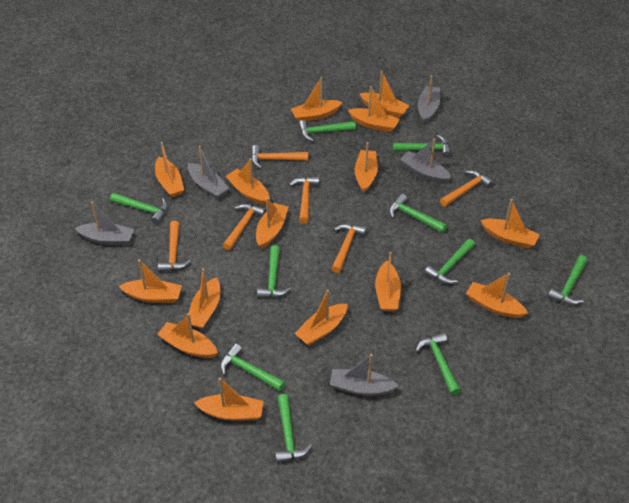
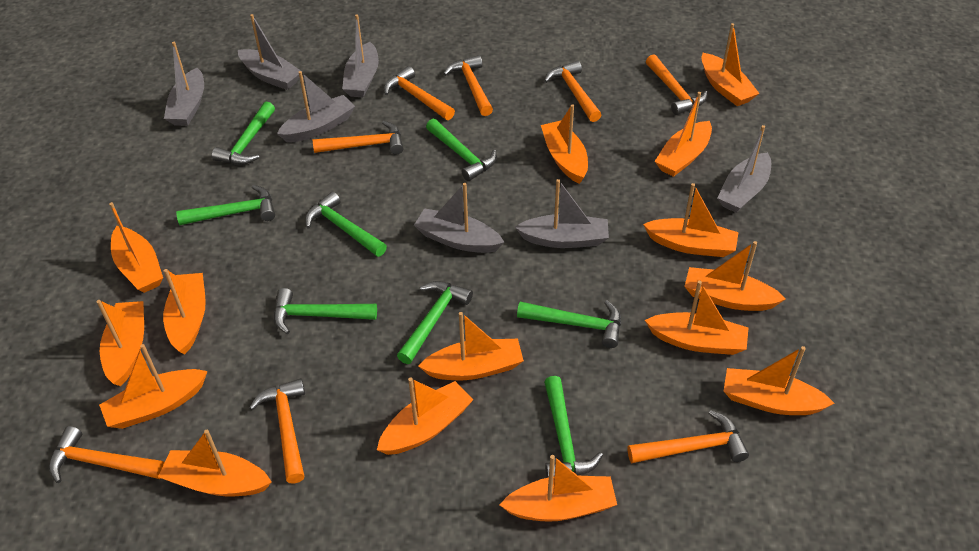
green hammer: [110,193,168,224] [220,343,285,391] [257,245,291,298] [275,394,312,463] [299,120,356,142] [389,194,447,233] [393,135,451,158] [415,333,461,395] [424,239,475,284] [548,255,588,305] = 10 -> [176,185,275,225] [212,102,275,165] [274,288,377,334] [305,192,387,257] [397,281,473,364] [426,119,497,181] [517,300,621,348] [544,376,603,478] = 8
grey boat: [75,201,134,245] [188,146,229,199] [330,354,398,396] [400,138,452,183] [418,75,440,124] = 5 -> [164,42,204,126] [238,14,301,90] [277,71,355,143] [342,14,379,97] [414,183,504,253] [515,179,609,248] [717,125,771,213] = 7
orange hammer: [158,221,191,272] [222,204,266,251] [251,145,308,168] [289,177,319,224] [331,224,367,273] [440,170,493,207] = 6 -> [49,426,165,483] [249,378,305,484] [313,121,404,154] [384,66,455,120] [443,55,493,116] [544,61,601,122] [628,410,749,463] [646,54,708,115] = 8

